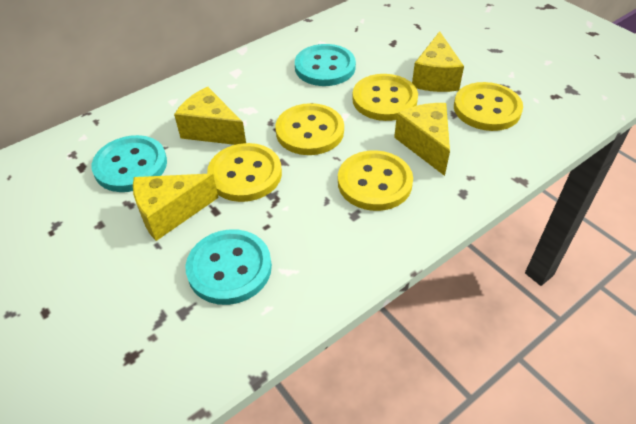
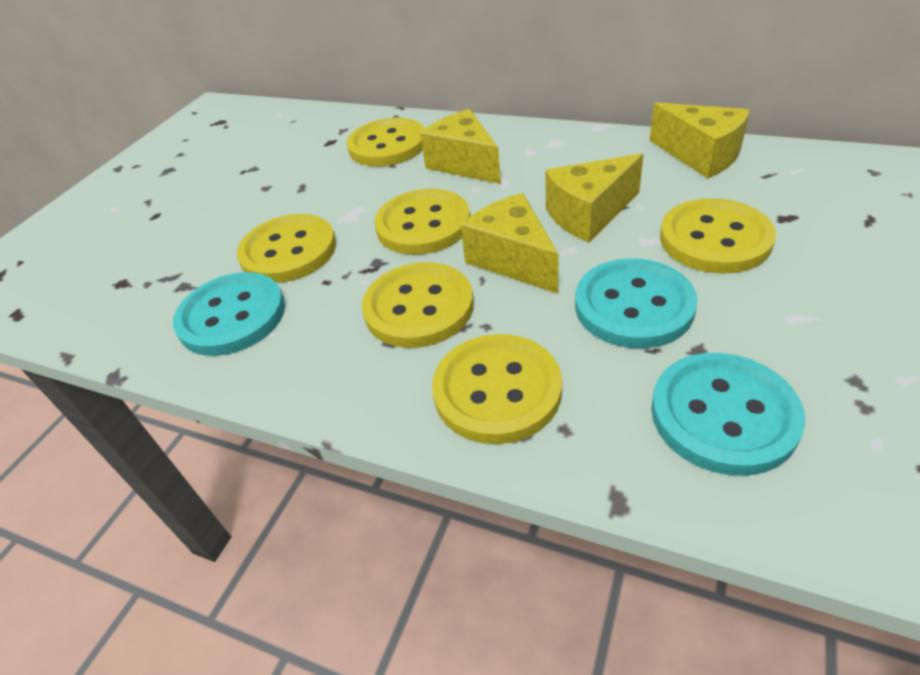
yellow button: [207,143,282,202] [275,103,344,155] [338,150,413,211] [352,74,418,121] [454,82,523,131] = 5 -> [237,214,336,283] [347,118,425,166] [362,262,474,348] [375,189,470,255] [432,334,562,444] [660,198,776,274] = 6

